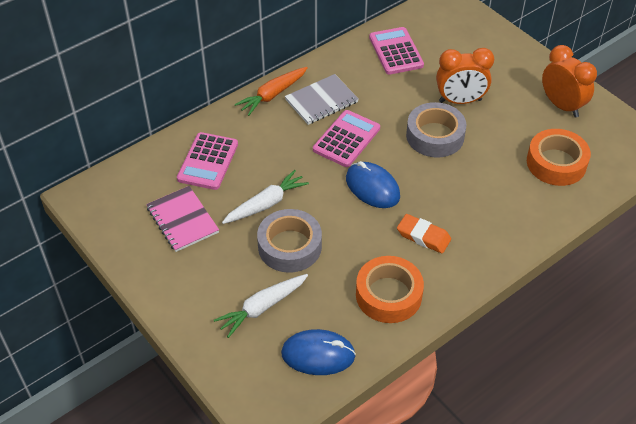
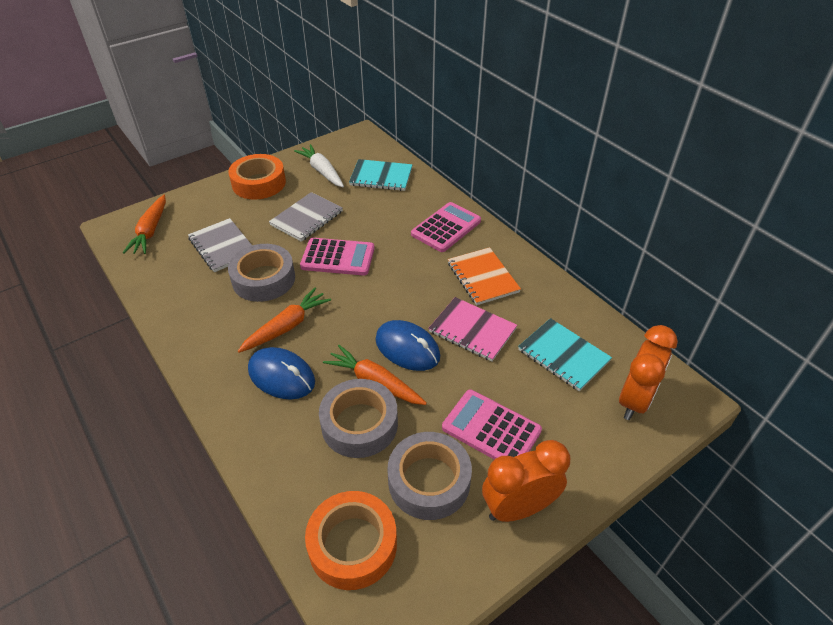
grey notebook: [285,74,359,125] = 1 -> [188,218,252,272] [269,192,343,242] = 2
grey tape: [257,209,322,273] [406,102,466,158] = 2 -> [228,244,295,302] [319,379,398,458] [387,432,472,520] = 3
orange carrot: [235,67,308,116] = 1 -> [123,195,166,254] [238,288,331,353] [323,345,427,405] = 3
orange eraser: [397,214,451,254] = 1 -> none = 0
orange notebook: none = 0 -> [448,247,521,305] = 1
turquoise notebook: none = 0 -> [349,159,413,191] [518,318,612,391] = 2
white carrot: [214,274,308,338] [222,170,309,224] = 2 -> [294,144,344,187] = 1

